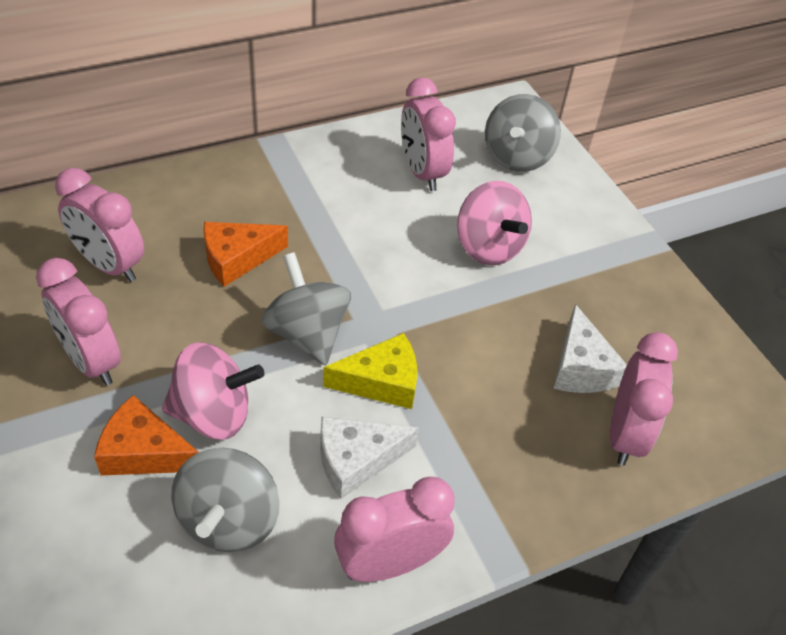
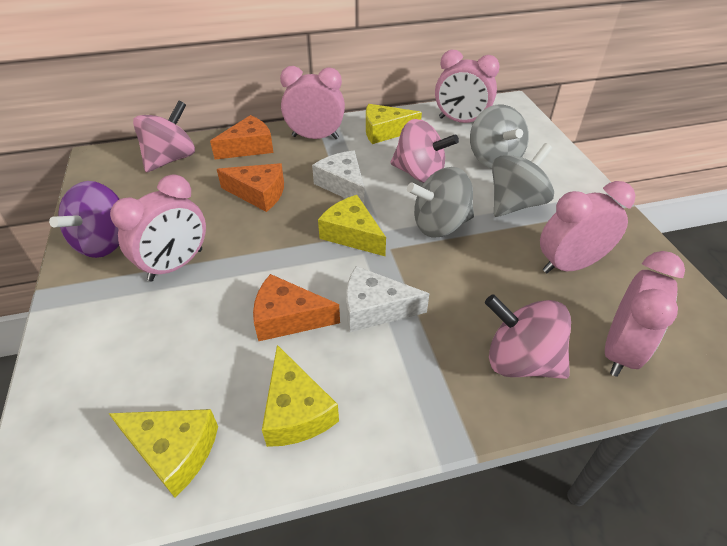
orange cheese: [94,395,199,476] [203,222,288,287] = 2 -> [210,115,274,159] [217,163,284,212] [253,274,340,342] = 3
pink spinning top: [162,342,264,440] [457,181,532,265] = 2 -> [133,101,195,172] [391,119,459,183] [485,294,571,379] = 3
purple spinning top: none = 0 -> [49,181,119,258] = 1
yellow cheese: [323,333,417,409] = 1 -> [108,409,218,498] [262,345,339,447] [318,195,386,256] [366,104,422,144] = 4

